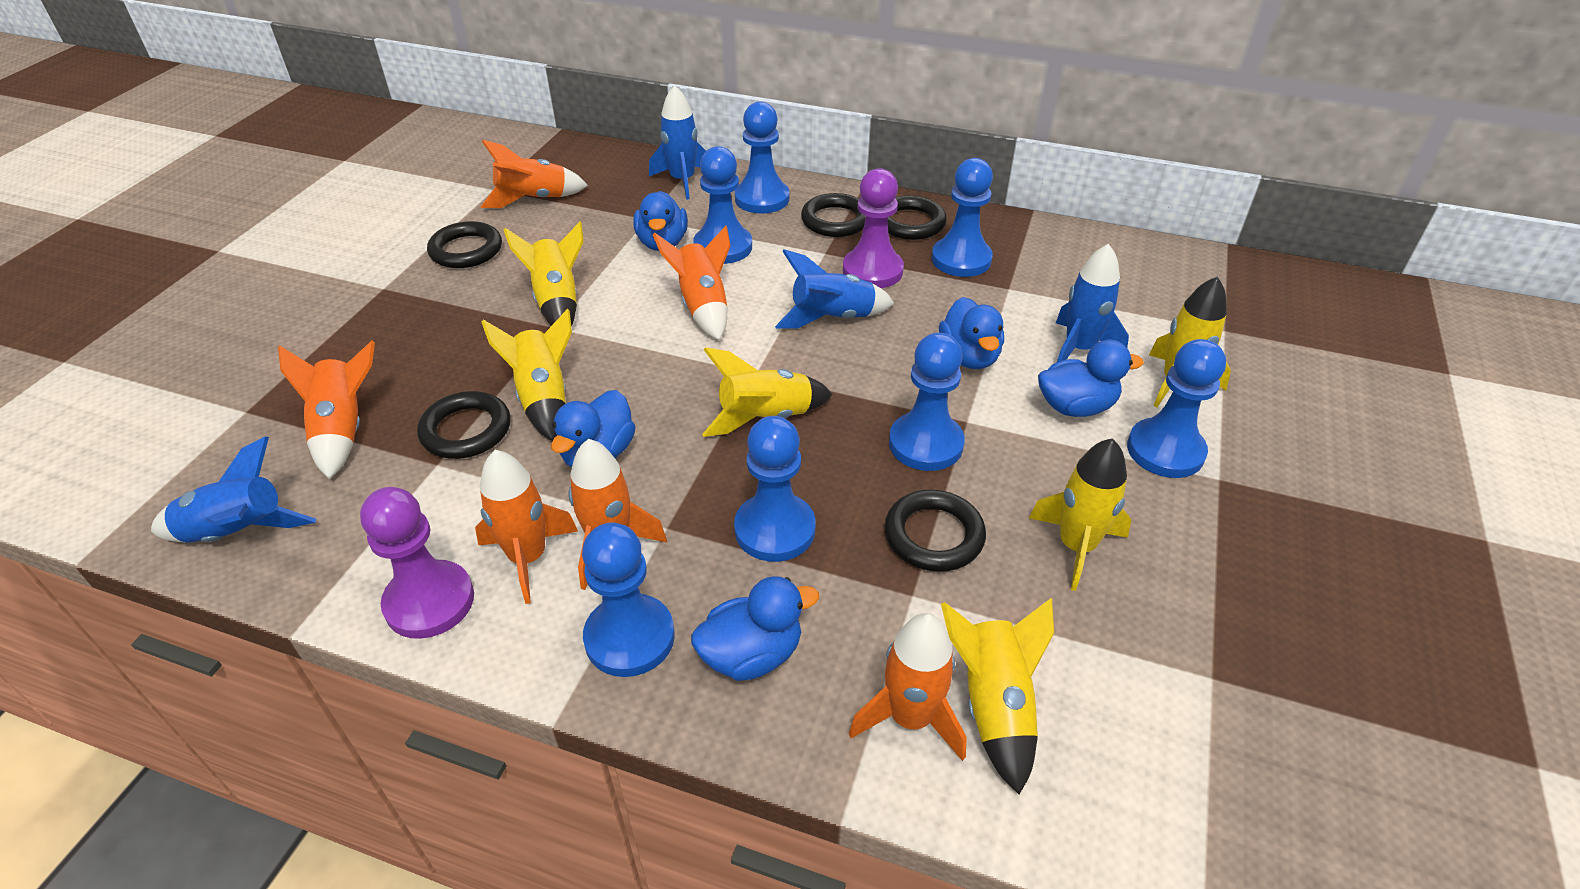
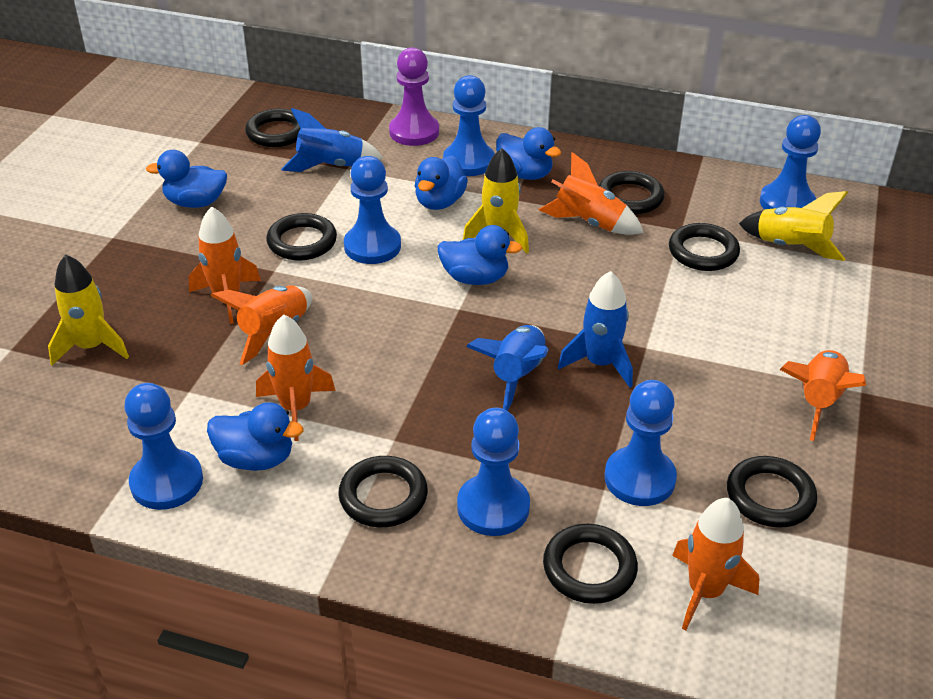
black ring: [417,391,510,459] [427,221,502,268] [801,193,866,237] [884,490,986,572] [888,195,947,240] = 5 -> [245,109,301,147] [266,213,337,260] [338,456,428,527] [543,524,638,604] [599,171,665,214] [669,223,740,271] [727,456,817,528] = 7
blue pawn: [582,522,675,677] [693,146,752,264] [734,416,816,562] [735,102,789,214] [889,333,965,471] [932,158,993,277] [1127,339,1226,478] = 7 -> [124,383,203,510] [344,156,401,264] [443,75,495,176] [457,408,530,536] [604,380,677,506] [760,115,821,210] = 6
blue rocket: [151,437,316,543] [649,85,706,200] [775,249,895,329] [1056,244,1129,362] = 4 -> [281,108,383,172] [466,325,549,411] [558,271,633,388] = 3
purple pawn: [360,487,474,639] [843,168,904,288] = 2 -> [389,47,439,146] = 1
yellow rocket: [482,309,572,441] [504,222,583,327] [702,347,833,437] [941,598,1054,795] [1029,438,1132,591] [1149,276,1231,407] = 6 -> [48,254,129,366] [463,148,529,254] [739,191,848,261] = 3

